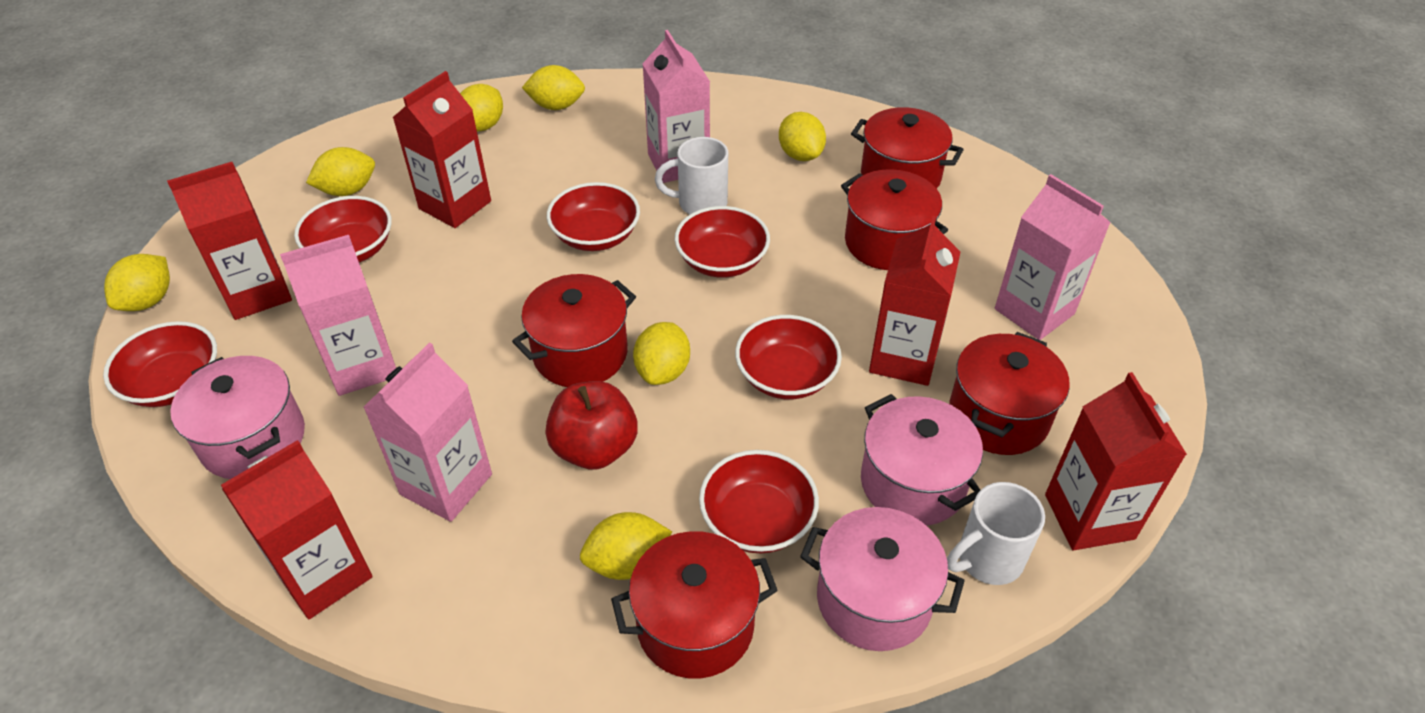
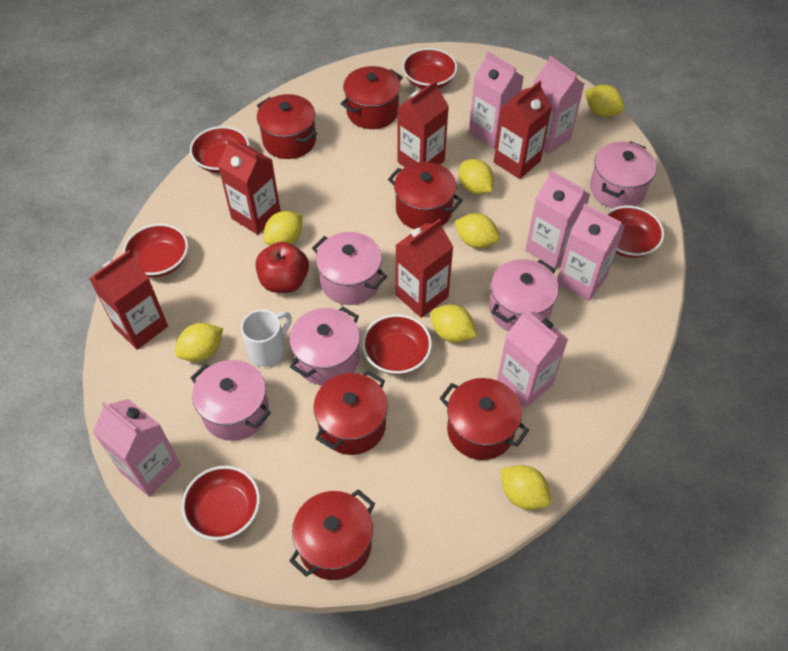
pink carton: [280,235,396,396] [363,343,492,522] [642,30,710,183] [995,174,1111,340] = 4 -> [93,399,181,497] [469,51,524,149] [497,309,568,408] [525,170,591,268] [534,56,584,154] [557,204,625,301] = 6
pink pot: [170,356,305,479] [800,507,965,651] [861,394,983,526] = 3 -> [191,360,271,441] [289,307,360,385] [312,232,387,305] [489,259,559,331] [590,141,657,208] = 5
red pot: [512,274,636,387] [611,531,778,679] [841,169,948,270] [851,107,964,188] [949,332,1069,455] = 5 -> [257,94,317,159] [289,489,375,580] [313,370,388,455] [341,66,403,129] [388,162,463,229] [440,378,529,460] = 6
white mug: [655,137,728,214] [947,482,1045,585] = 2 -> [241,309,292,367] = 1

